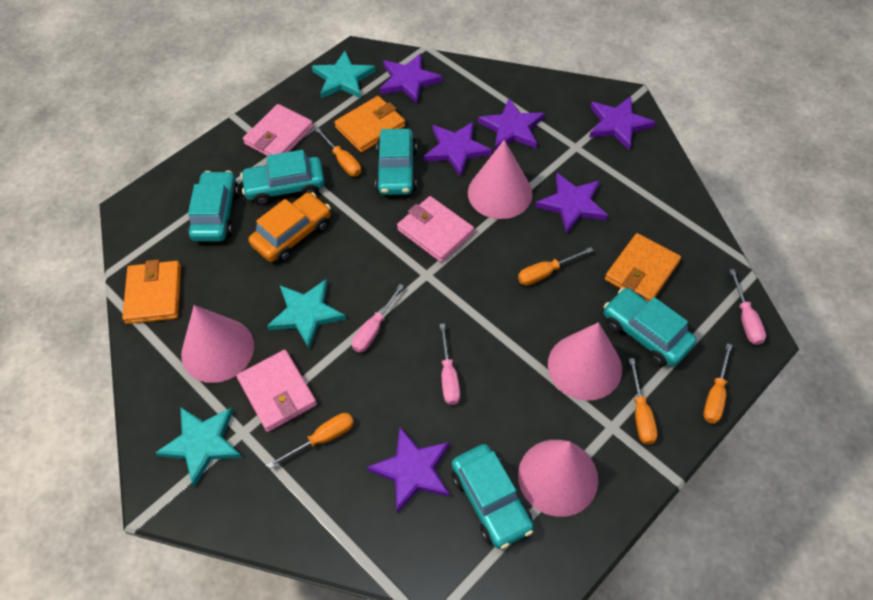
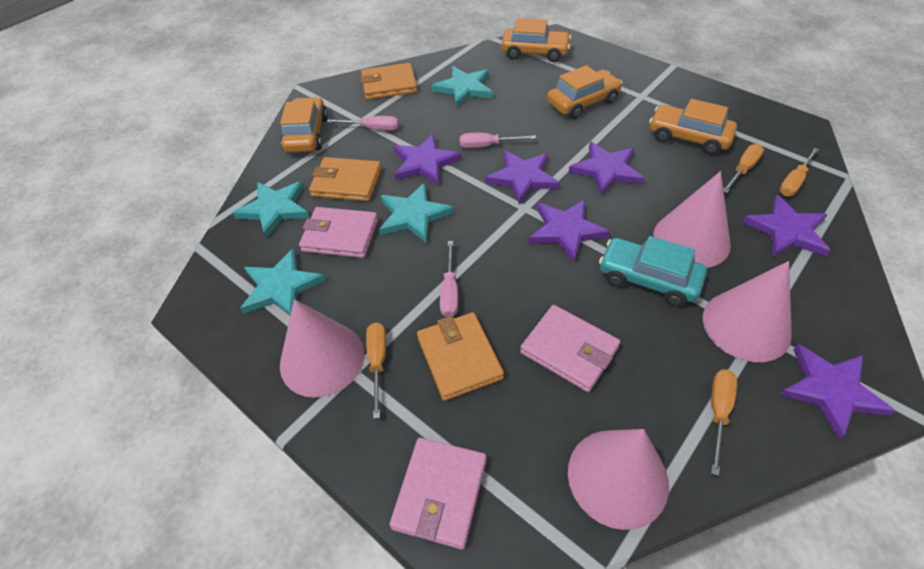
orange car: [249,192,331,263] = 1 -> [280,97,328,153] [501,18,571,62] [547,65,622,119] [649,99,737,155] = 4
orange screwdriver: [267,413,354,468] [315,127,361,176] [518,247,593,285] [629,358,658,445] [703,343,732,424] = 5 -> [366,322,386,419] [711,369,737,476] [723,144,764,193] [779,147,819,196] = 4
turquoise car: [188,171,239,242] [240,150,325,205] [375,129,417,195] [452,444,534,549] [604,288,696,366] = 5 -> [599,236,707,306] = 1
turquoise star: [155,407,242,487] [267,279,346,349] [312,51,376,98] = 3 -> [233,181,310,238] [240,249,326,316] [379,183,454,243] [432,66,493,107] = 4

